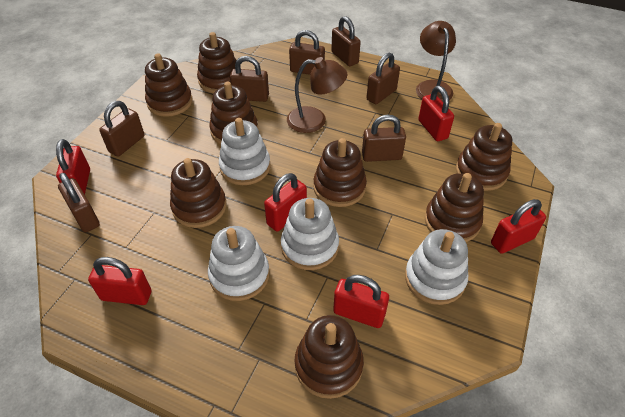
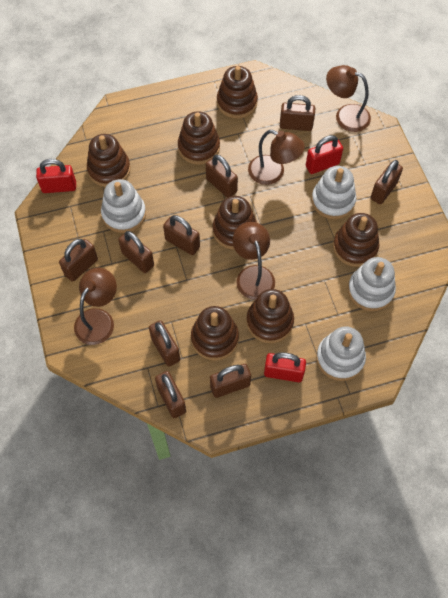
brown lamp: [287,57,348,133] [416,21,456,102] = 2 -> [74,268,117,345] [233,222,275,300] [248,130,305,185] [326,65,371,132] = 4
brown padlock: [58,173,100,232] [99,101,145,157] [230,56,269,102] [289,30,325,75] [331,16,361,66] [362,115,406,162] [366,53,400,104] = 7 -> [59,239,98,282] [118,231,154,273] [149,320,180,367] [155,371,186,418] [163,215,200,255] [206,155,238,198] [210,364,251,398] [280,95,315,131] [370,160,403,204] = 9
brown stacking toy: [145,53,193,117] [170,158,226,228] [197,32,237,93] [209,82,258,145] [294,315,364,399] [313,138,367,207] [425,173,484,242] [456,123,512,191] = 8 -> [87,134,131,187] [178,111,220,165] [191,306,239,360] [213,196,257,250] [217,66,258,119] [247,289,294,343] [333,213,379,267] = 7
red padlock: [56,139,90,194] [88,257,151,305] [264,173,307,231] [333,275,389,328] [418,86,454,141] [491,199,546,254] = 6 -> [36,159,76,193] [264,352,306,382] [306,135,343,174] = 3

